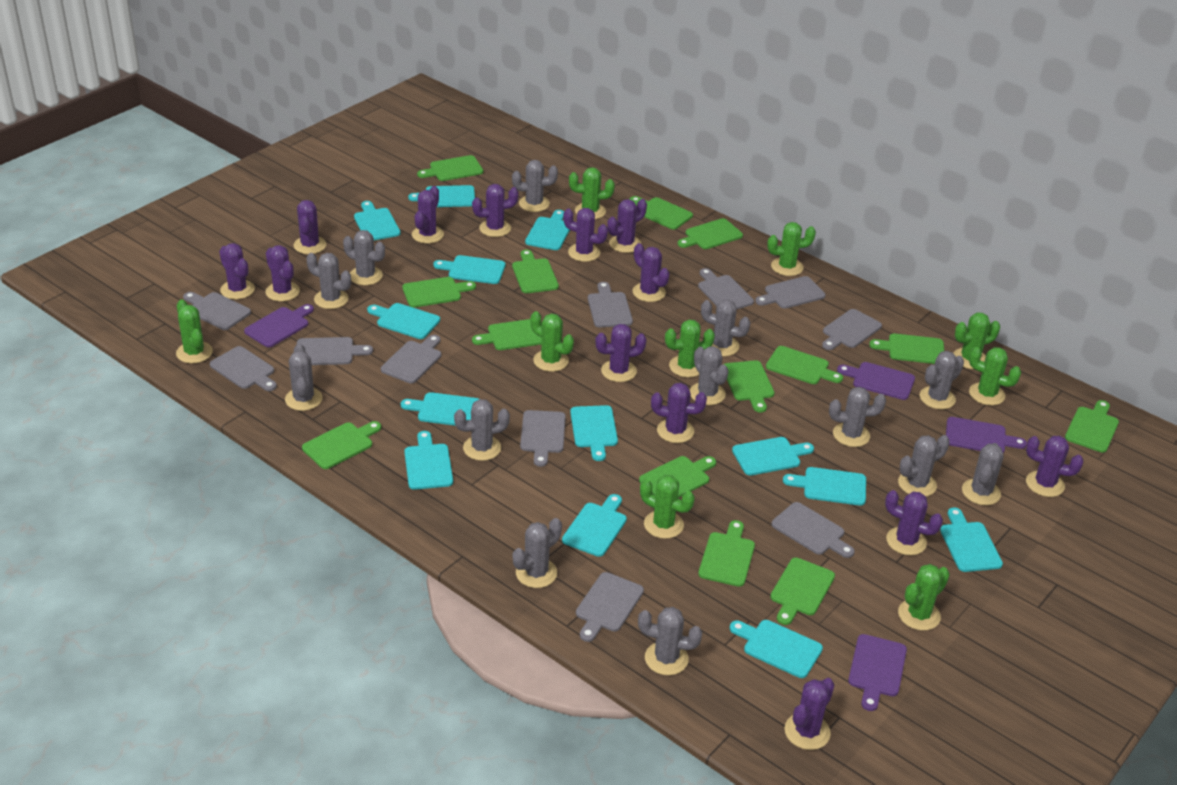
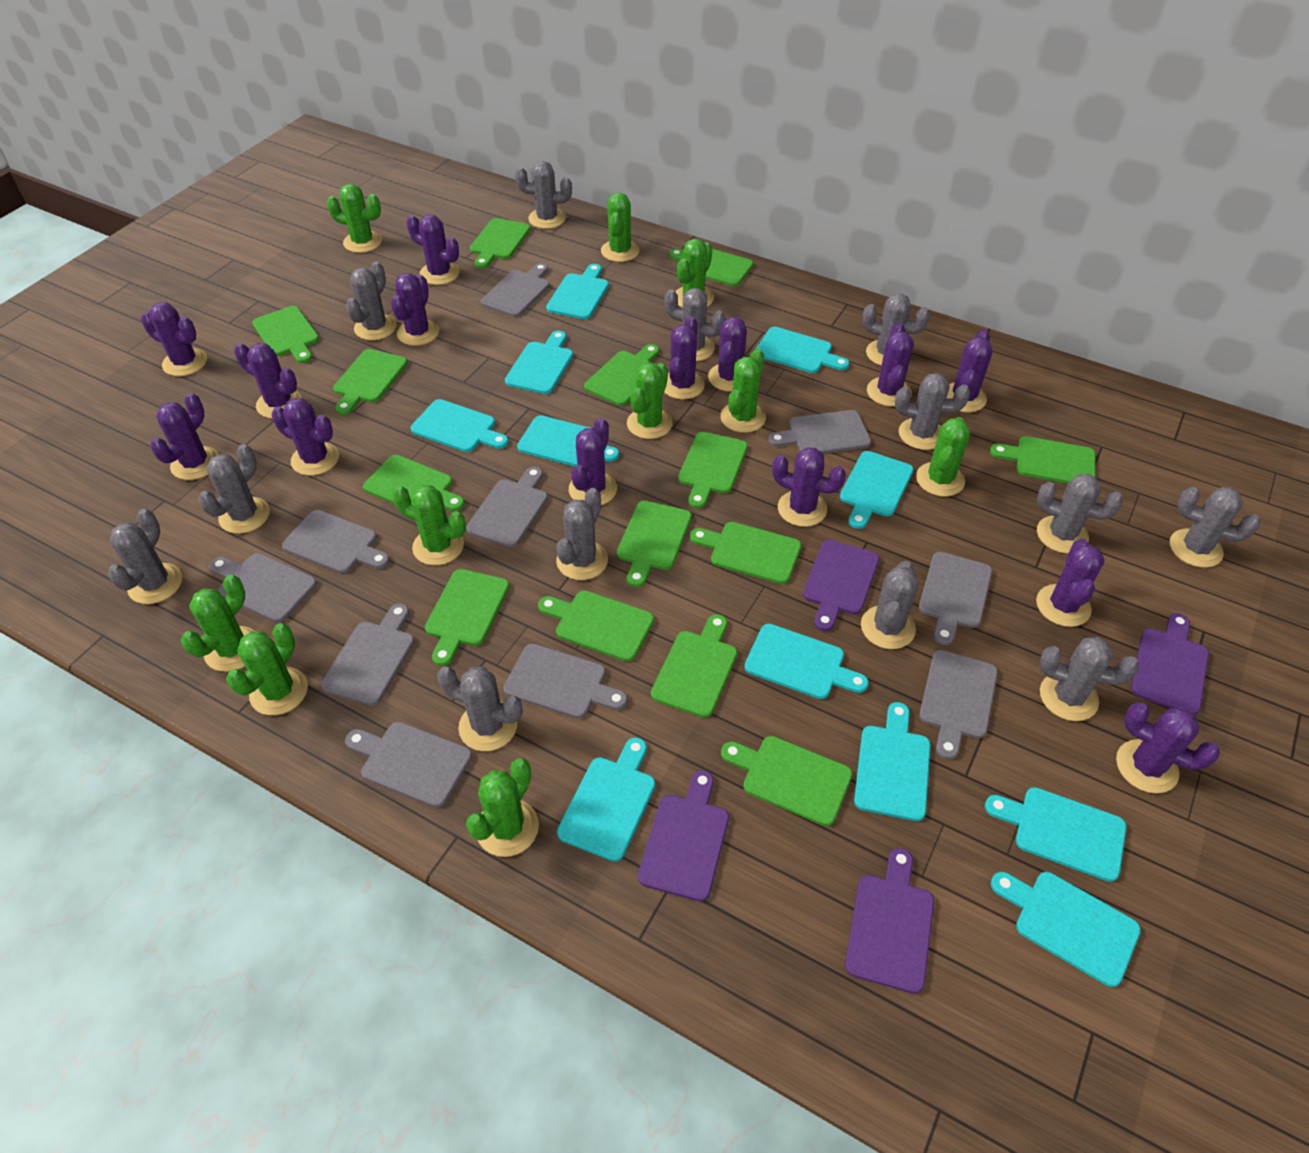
green cactus: [176,299,213,364] [531,311,574,372] [569,167,615,219] [640,475,695,539] [665,320,715,378] [767,222,816,276] [898,564,950,631] [954,312,1000,369] [969,347,1021,406] = 9 -> [181,575,256,672] [226,623,308,715] [327,184,382,253] [392,485,466,565] [466,758,539,857] [601,193,640,262] [627,363,673,439] [675,239,714,308] [720,349,766,433] [916,417,970,497] = 10
grey cutting board: [183,292,251,330] [210,346,277,391] [297,337,373,365] [381,335,441,383] [520,410,566,467] [576,572,644,642] [588,282,633,327] [698,268,754,310] [755,276,825,309] [771,502,855,558] [822,309,882,350] = 11 -> [209,553,317,623] [282,510,390,574] [321,603,415,706] [345,722,472,808] [466,467,548,548] [481,263,550,317] [503,644,628,719] [768,410,871,454] [919,552,992,645] [919,650,998,760] = 10
purple cactus: [219,243,255,299] [265,245,300,302] [294,200,326,254] [412,186,444,244] [472,184,518,237] [563,208,608,262] [595,324,647,382] [607,199,647,253] [633,243,670,302] [651,383,707,443] [785,678,835,750] [885,490,943,555] [1026,436,1084,497] = 13 -> [141,302,207,376] [150,393,219,480] [234,343,302,419] [272,398,339,476] [391,273,439,346] [406,215,460,285] [569,418,617,505] [664,317,705,400] [708,317,747,392] [772,447,846,527] [867,323,914,407] [947,329,993,412] [1036,539,1105,627] [1116,703,1220,793] = 14
turquoise cutting board: [354,201,401,240] [367,303,440,339] [401,392,479,426] [404,431,453,490] [408,185,475,207] [433,255,505,284] [525,210,570,250] [562,494,627,557] [570,405,618,461] [730,620,823,678] [732,437,814,476] [783,467,866,506] [940,508,1003,572] = 13 -> [411,399,508,452] [505,330,573,394] [517,415,619,467] [546,264,609,319] [557,737,655,862] [744,624,869,699] [756,327,850,373] [840,451,914,529] [854,702,931,821] [985,787,1127,882] [991,872,1141,987] = 11

